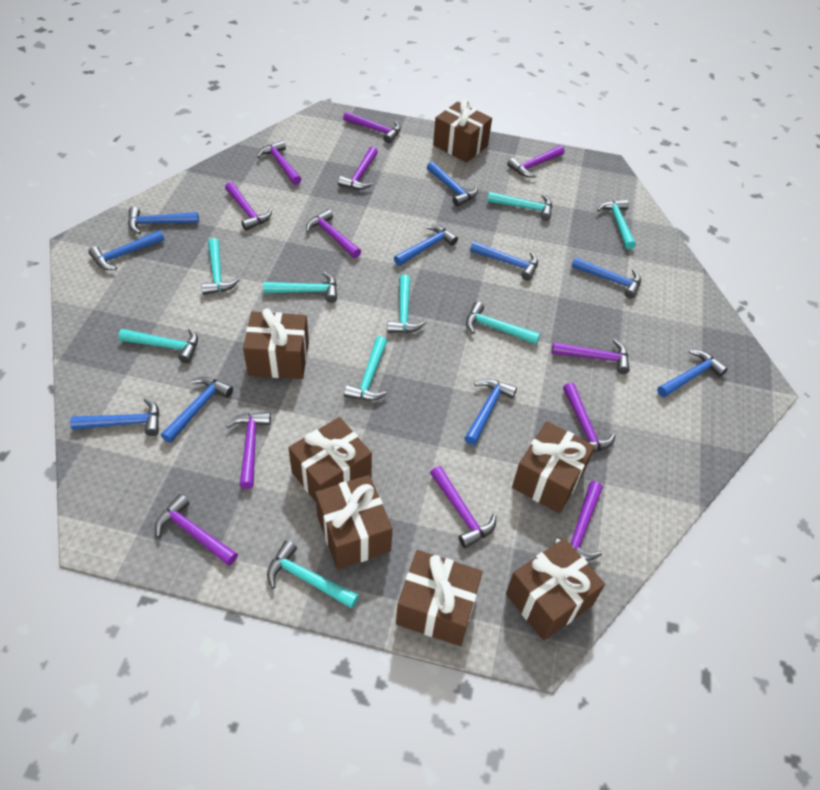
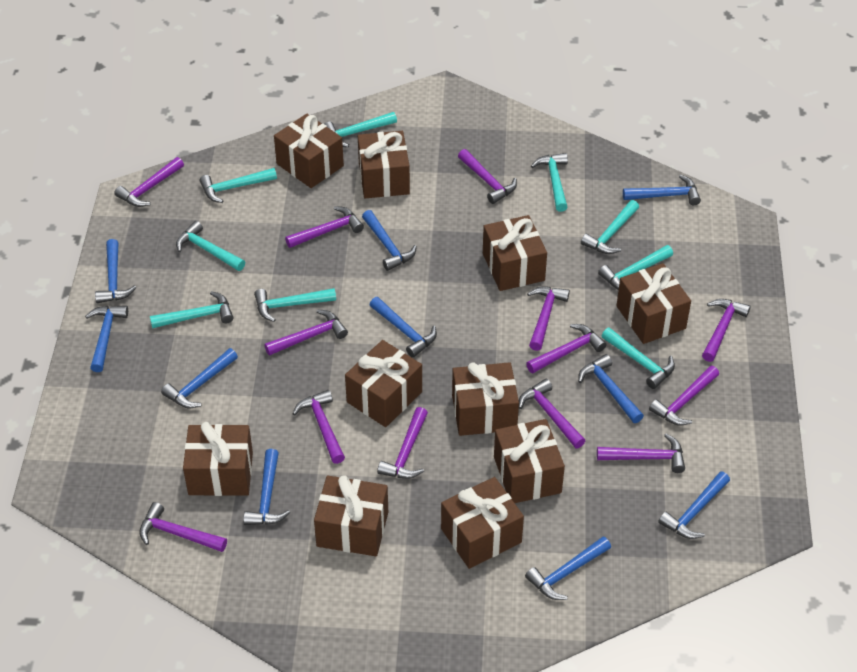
brown gift: [243,308,309,379] [288,417,372,502] [315,475,393,570] [396,550,483,646] [433,100,492,162] [506,538,605,641] [512,421,595,513] = 7 -> [183,422,253,496] [274,114,344,188] [314,475,388,556] [345,340,422,427] [358,131,410,198] [441,477,524,569] [452,362,519,436] [483,215,547,291] [494,419,565,503] [616,263,691,344] = 10
purple hammer: [155,494,238,566] [225,182,272,231] [226,412,271,489] [257,140,301,185] [306,209,361,258] [338,147,378,190] [343,111,401,143] [430,466,496,548] [507,145,564,177] [551,340,630,374] [554,481,603,561] [563,382,616,452] = 12 -> [115,157,184,207] [139,502,227,552] [265,310,348,356] [285,206,364,248] [293,390,345,464] [377,407,428,479] [458,149,517,204] [519,379,586,448] [526,324,606,373] [527,286,570,351] [597,434,685,473] [649,366,719,425] [702,299,751,362] = 13

